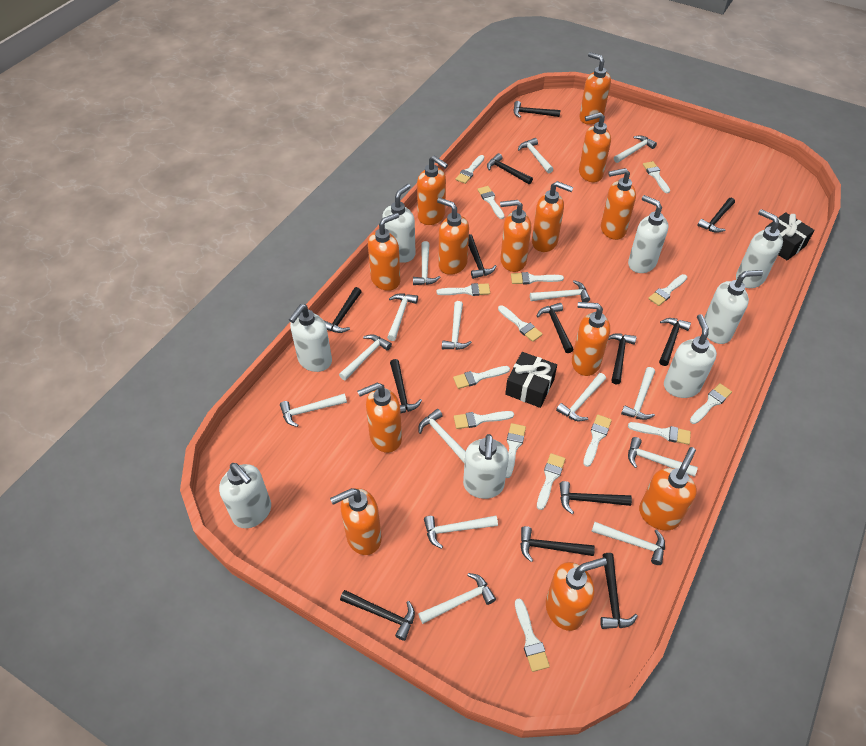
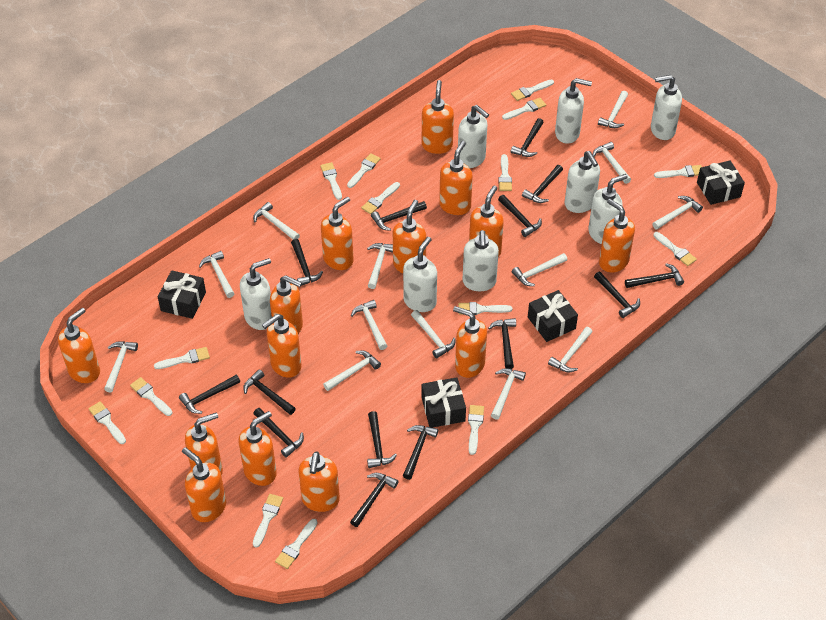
black gift: [505,352,557,408] [765,212,814,260] = 2 -> [158,270,206,319] [421,377,466,428] [528,290,578,342] [697,161,745,205] = 4
black hammer: [324,287,362,333] [340,590,415,641] [390,359,422,413] [468,234,497,279] [487,153,533,184] [513,101,561,118] [520,526,595,562] [537,303,574,353] [560,481,632,514] [600,553,638,629] [608,333,636,385] [659,318,691,366] [697,198,735,233] = 13 -> [179,375,240,414] [243,369,296,415] [253,408,304,458] [291,239,323,286] [350,473,398,527] [367,411,397,468] [371,201,427,231] [403,425,438,480] [488,318,516,369] [498,195,542,237] [511,118,544,157] [522,165,563,203] [594,272,640,318] [625,263,684,288] = 14
orange soap dispenser: [330,488,382,555] [357,383,402,453] [368,213,400,291] [417,155,448,225] [437,197,469,275] [500,200,531,272] [532,181,573,252] [546,557,607,631] [572,302,610,376] [579,52,611,125] [579,112,611,182] [601,168,636,240] [639,447,697,531] = 13 -> [58,308,100,383] [182,447,226,522] [185,412,223,476] [239,411,277,486] [262,314,302,378] [270,275,303,334] [298,451,340,512] [321,197,354,270] [393,200,426,273] [422,80,454,154] [439,141,473,215] [453,306,487,378] [469,186,504,257] [599,199,635,272] = 14
white hammer: [280,394,347,427] [339,334,392,381] [387,294,418,341] [413,241,441,285] [418,409,466,463] [418,573,496,624] [424,516,498,549] [442,301,472,350] [518,138,553,173] [530,280,590,302] [556,373,606,421] [591,522,665,565] [614,136,657,163] [621,367,655,420] [628,437,698,477] = 15 -> [104,341,138,392] [199,251,235,298] [253,202,300,239] [323,351,381,391] [351,300,387,350] [367,243,393,289] [411,310,455,358] [491,368,526,420] [512,253,567,286] [548,327,593,372] [593,142,631,184] [598,91,628,128] [652,196,703,229] = 13

